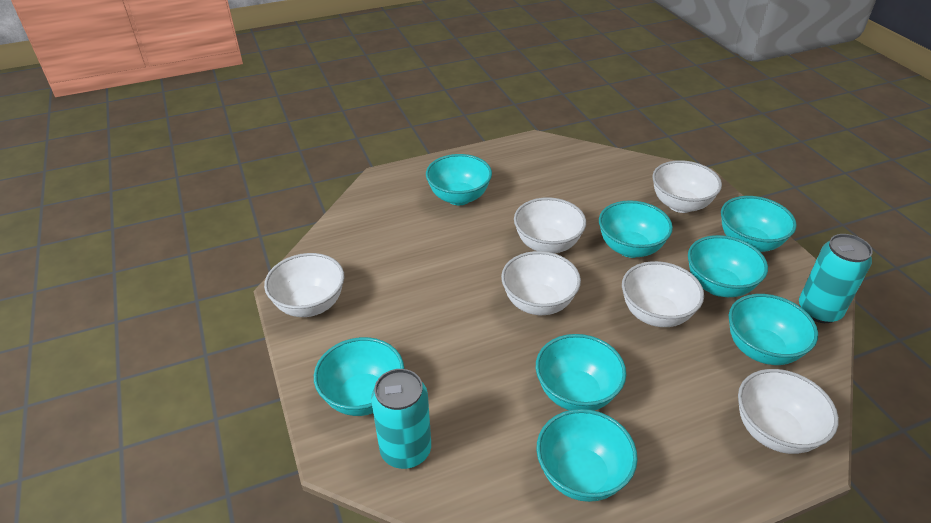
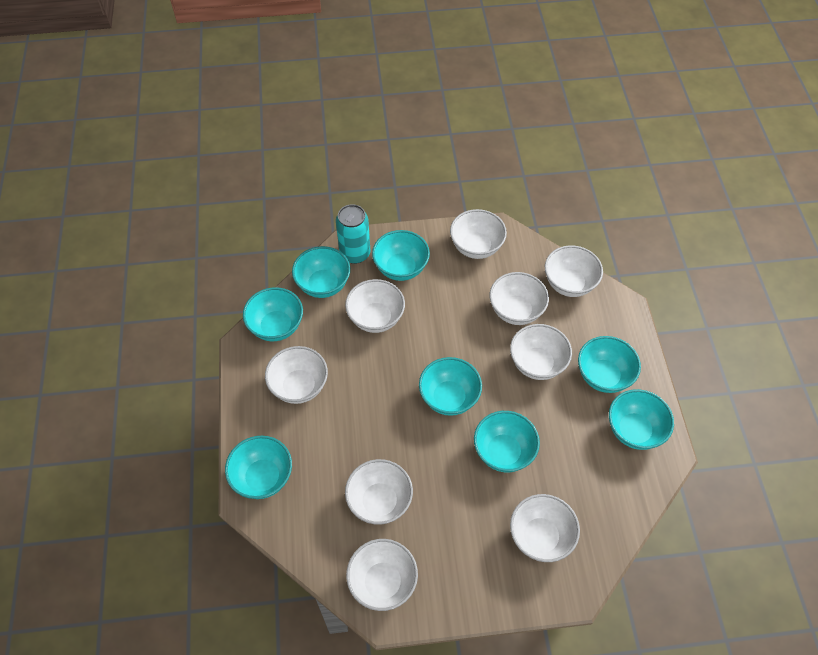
turquoise can: [371,369,431,469] [799,234,873,323] = 2 -> [336,204,370,264] = 1
white bowl: [264,253,344,317] [501,251,581,315] [514,197,586,253] [622,261,704,327] [652,160,722,213] [738,369,839,454] = 6 -> [265,346,328,404] [345,279,405,333] [345,459,413,525] [346,539,418,611] [450,209,507,259] [490,272,549,325] [510,324,572,380] [510,494,580,562] [545,245,603,297] = 9

